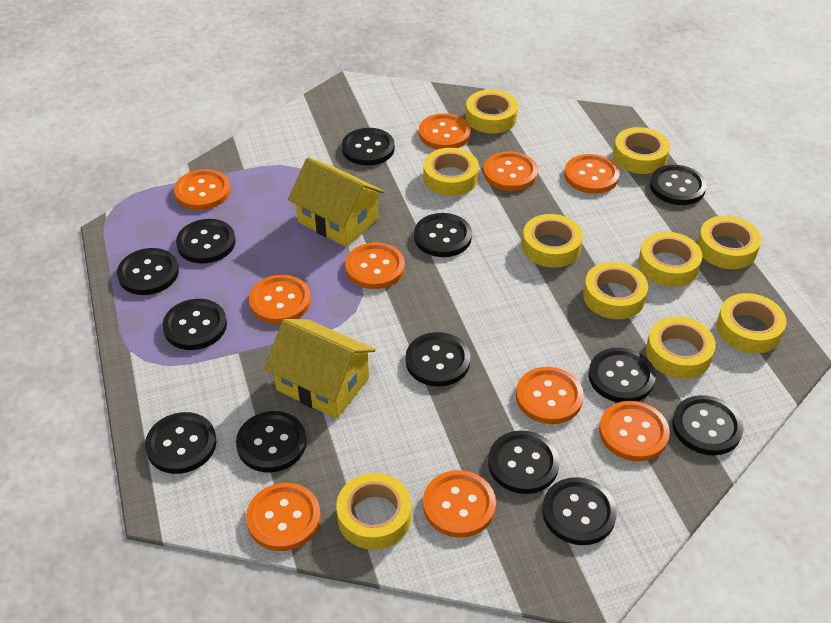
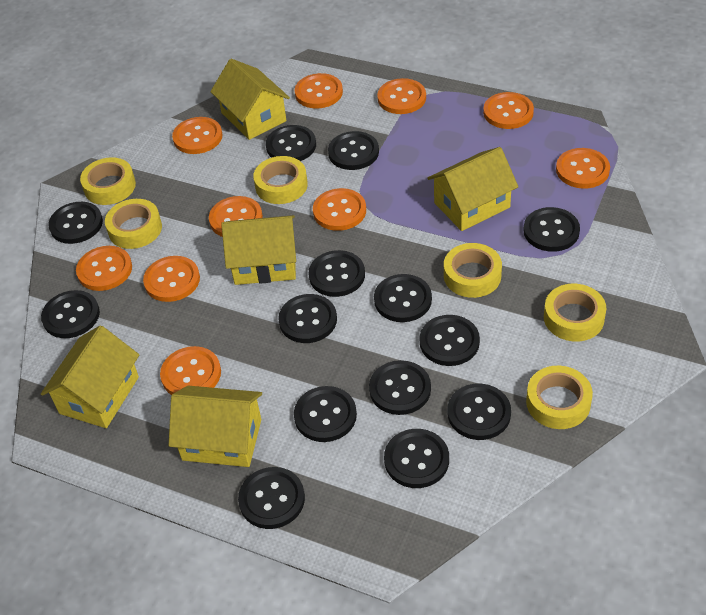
black button: [117,248,179,295] [145,412,217,474] [162,299,227,350] [176,219,236,264] [236,411,307,472] [342,128,395,165] [406,332,470,387] [414,213,472,257] [488,431,559,494] [542,477,617,545] [588,348,656,403] [650,165,707,205] [672,395,744,455] = 13 -> [41,290,100,338] [48,202,103,244] [238,467,305,529] [266,125,316,161] [278,294,337,343] [294,386,357,442] [309,250,365,297] [328,131,379,170] [369,360,431,415] [374,274,432,322] [384,429,449,488] [419,315,480,366] [447,384,511,440] [523,207,580,252] = 14
yellow house: [264,319,376,419] [288,157,384,247] = 2 -> [41,325,139,428] [169,386,262,467] [210,59,290,140] [221,215,296,285] [427,147,518,231] = 5
yellow tape: [336,473,412,550] [423,148,479,196] [466,90,518,133] [522,214,583,268] [583,262,648,319] [613,127,670,174] [638,232,702,287] [646,317,716,379] [697,216,761,269] [717,293,786,353] = 10 -> [80,157,136,205] [105,199,162,249] [253,156,308,204] [444,243,502,298] [526,366,593,429] [544,284,606,342] = 6

